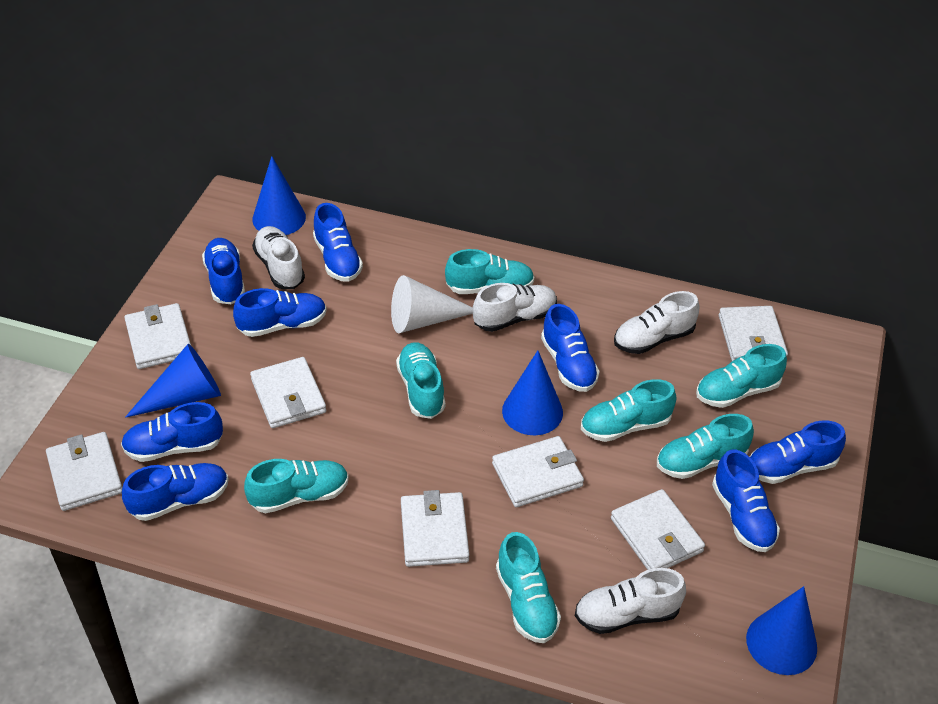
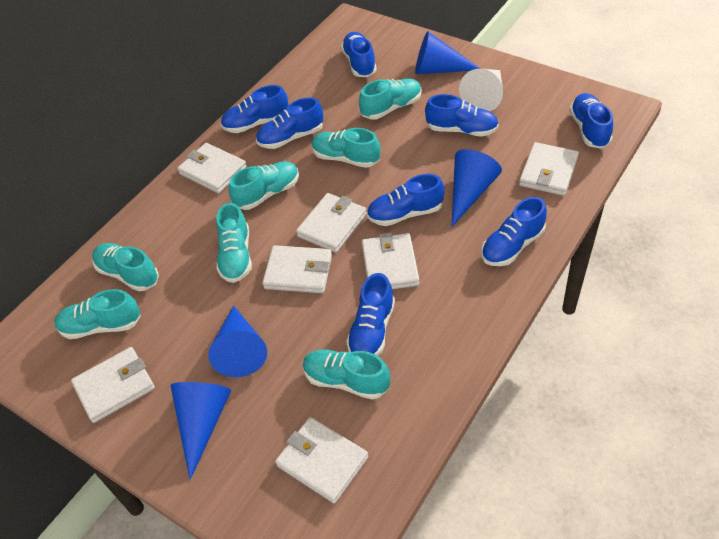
white shoe: [252,226,305,289] [473,283,557,332] [575,568,686,634] [614,291,699,354] = 4 -> none = 0

